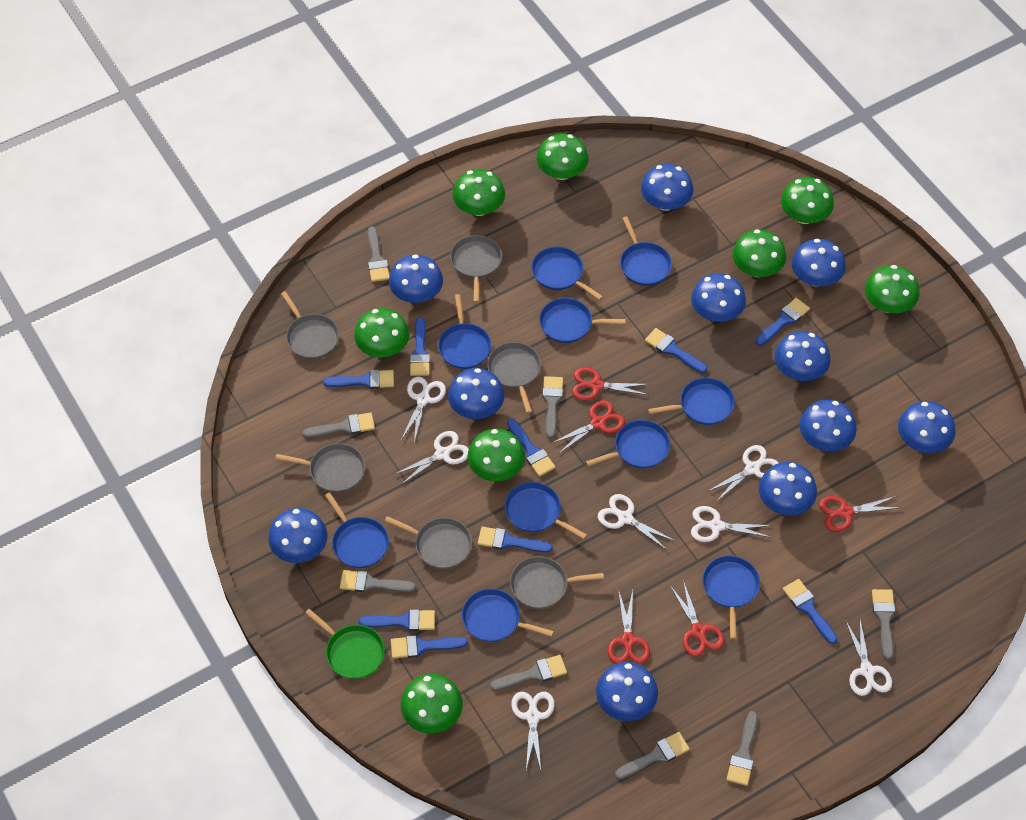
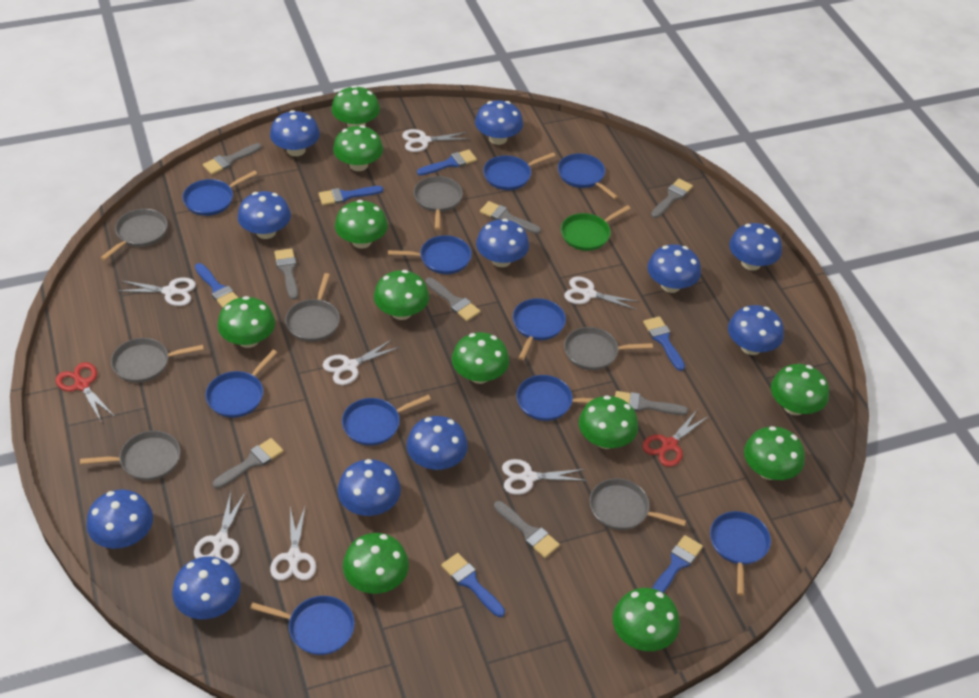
blue brush: [323,370,394,389] [359,609,435,631] [391,635,468,659] [410,317,430,376] [478,527,553,552] [507,419,556,477] [645,328,707,373] [756,298,810,346] [783,579,838,644] = 9 -> [195,263,238,308] [318,186,383,205] [417,149,477,176] [441,553,505,617] [643,316,685,371] [652,535,703,593] = 6
green mushroom: [354,308,410,358] [401,674,463,734] [452,169,505,216] [467,429,525,481] [537,133,588,180] [732,229,786,277] [781,177,834,224] [865,265,920,313] = 8 -> [217,296,275,348] [331,86,380,127] [333,125,383,171] [335,200,388,249] [343,533,409,594] [374,270,429,320] [452,332,509,384] [579,395,638,449] [613,588,680,651] [744,426,805,480] [771,364,829,415] = 11
grey pan: [275,443,365,493] [281,291,339,359] [384,516,472,569] [450,235,502,303] [487,342,541,414] [510,557,604,609] = 6 -> [80,431,181,481] [101,209,168,260] [111,338,204,383] [285,273,340,342] [414,176,463,230] [564,327,653,370] [589,478,686,530] = 7
red scissors: [552,400,625,453] [572,367,650,401] [608,589,650,664] [670,580,725,656] [819,496,901,532] = 5 -> [56,362,114,421] [642,410,709,467] = 2

